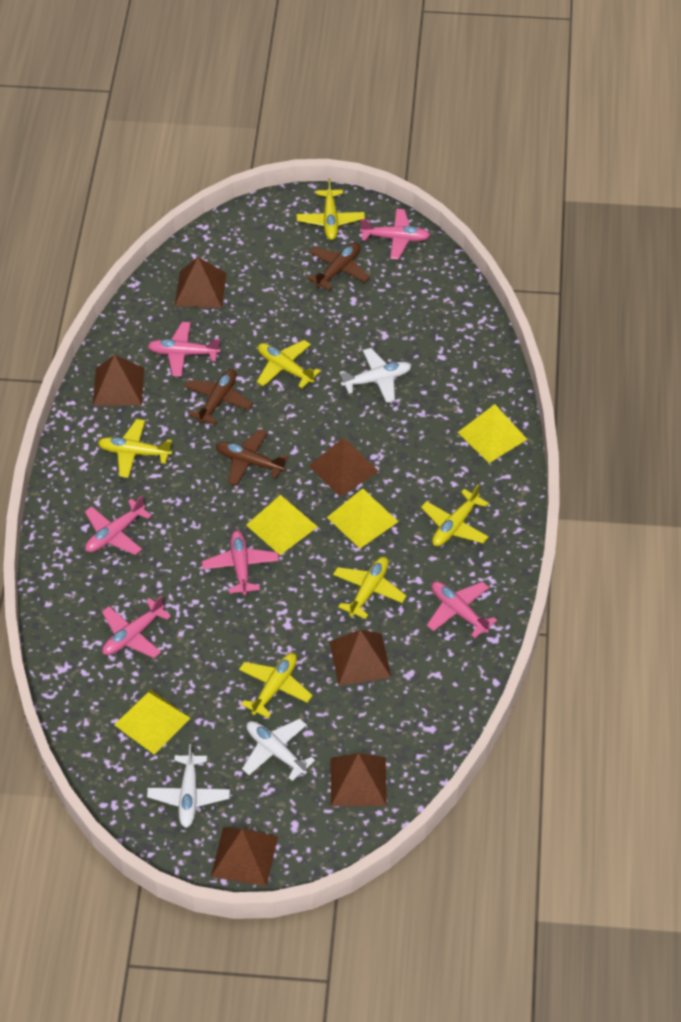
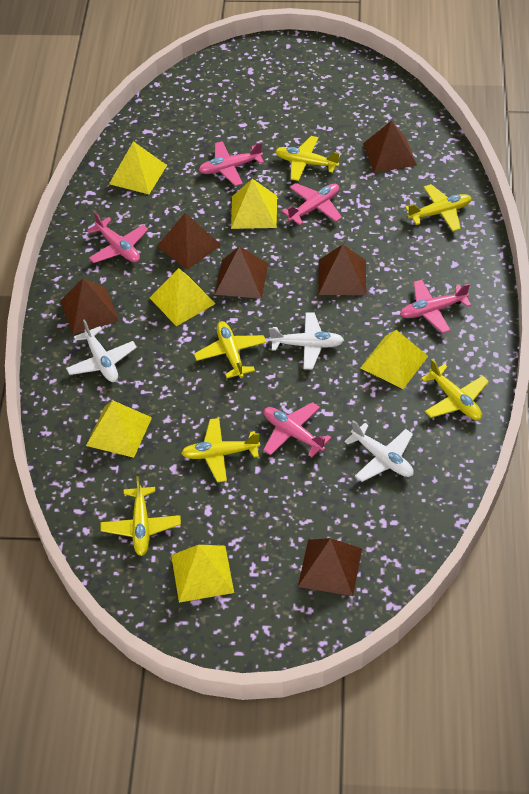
brown plane: [184,369,253,425] [216,429,288,486] [307,243,370,291] = 3 -> none = 0
pink plane: [85,496,152,555] [102,596,171,658] [148,322,221,377] [202,530,279,595] [360,209,431,260] [427,581,497,638] = 6 -> [87,212,148,263] [199,141,264,186] [263,402,332,457] [281,183,342,225] [400,280,471,333] = 5
yellow pyramid: [114,689,191,755] [246,495,318,555] [327,489,398,548] [458,404,527,463] = 4 -> [86,401,152,458] [109,141,167,194] [150,268,216,326] [171,545,234,603] [231,179,277,229] [360,330,428,389] = 6

